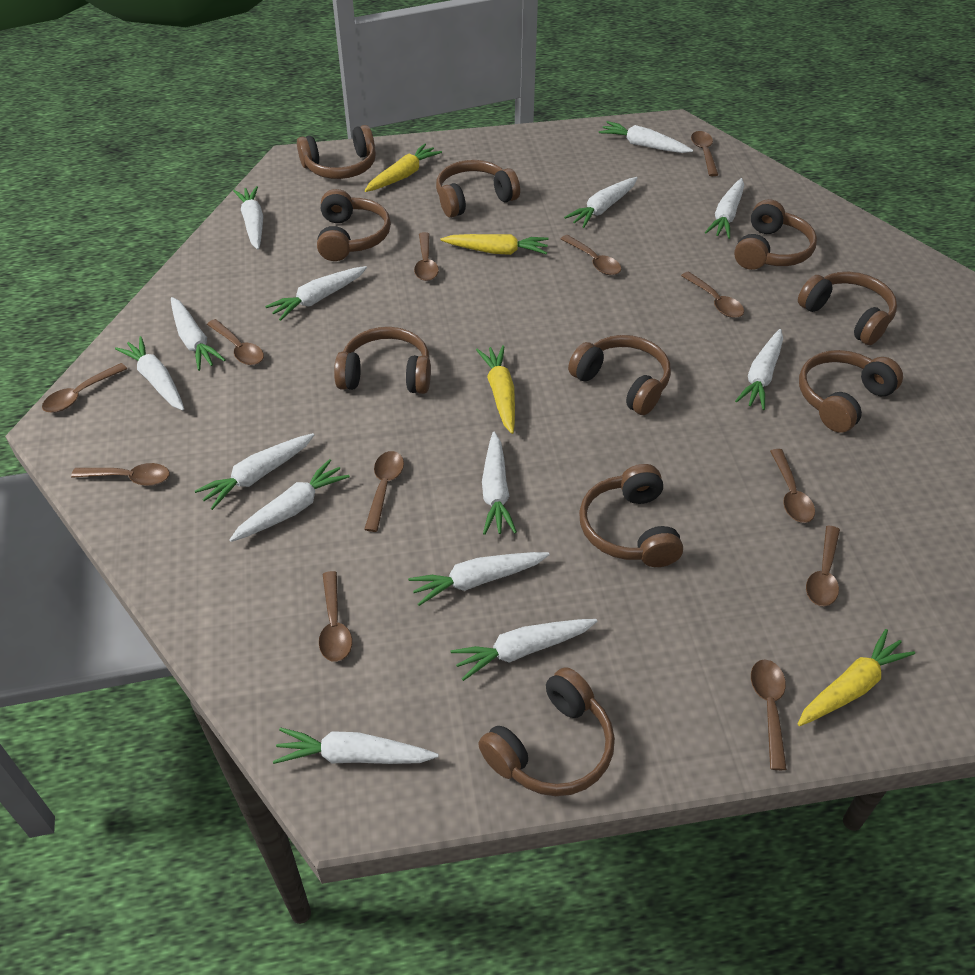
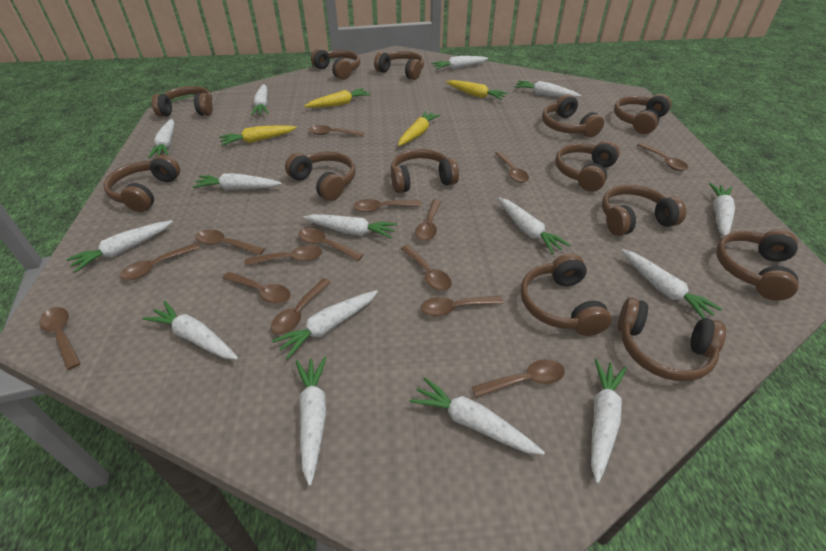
brown headphones: [297,125,376,179] [317,189,391,261] [334,327,431,394] [436,160,520,218] [478,667,615,796] [568,335,671,415] [579,464,683,567] [734,199,817,270] [798,272,897,345] [799,350,903,433] = 10 -> [104,155,180,212] [152,86,213,117] [285,151,356,201] [311,48,360,80] [374,51,424,80] [391,149,459,193] [520,253,612,336] [542,94,604,137] [555,141,620,192] [602,185,686,236] [614,94,671,134] [618,298,726,381] [716,229,799,301] = 13
brown spoon: [42,363,127,413] [71,463,170,486] [207,319,264,365] [319,571,352,662] [364,451,404,532] [414,232,439,281] [561,235,621,275] [681,272,744,318] [691,131,718,176] [751,659,787,770] [770,449,815,523] [806,526,840,606] = 12 -> [39,307,81,370] [120,243,200,280] [196,229,265,255] [222,272,291,304] [245,245,322,266] [271,278,331,335] [298,228,363,261] [309,125,364,136] [353,199,422,212] [401,245,452,291] [415,199,441,241] [421,296,504,317] [472,359,565,398] [495,151,529,183] [637,143,688,171] = 15
white carrot: [115,336,184,410] [171,297,225,371] [195,433,314,510] [229,459,350,542] [233,186,263,250] [265,266,367,321] [273,728,438,764] [408,552,550,606] [451,619,597,681] [482,432,517,535] [564,177,638,228] [599,121,693,153] [705,178,744,239] [735,329,783,410] = 14 -> [66,220,173,273] [142,301,238,360] [148,119,174,158] [193,173,282,190] [251,84,269,115] [272,290,378,359] [296,357,326,486] [303,214,397,239] [410,377,545,455] [431,56,488,69] [498,198,570,254] [514,81,581,98] [591,359,627,483] [621,249,722,319] [709,183,735,237] = 15

